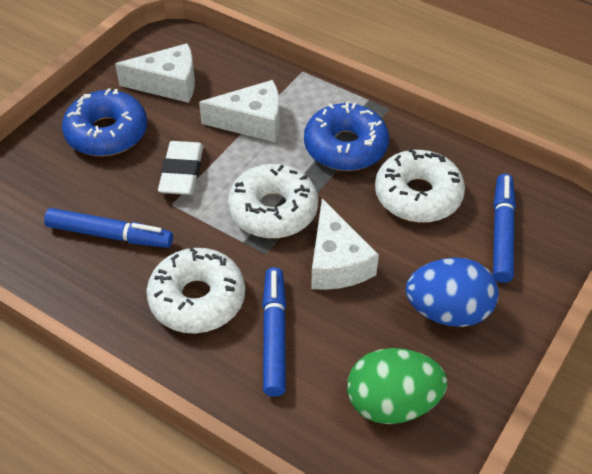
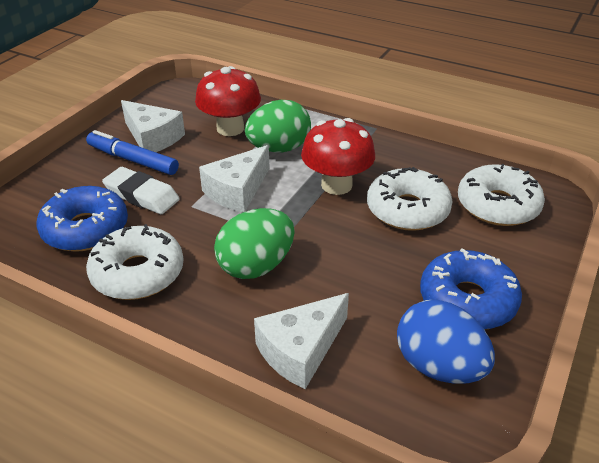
blue marker: [44,208,173,248] [262,267,286,397] [493,174,516,283] = 3 -> [86,130,179,175] = 1
green egg: [347,348,447,424] = 1 -> [214,208,295,279] [245,100,311,152] = 2
red mushroom: none = 0 -> [195,66,261,136] [301,118,375,195] = 2

